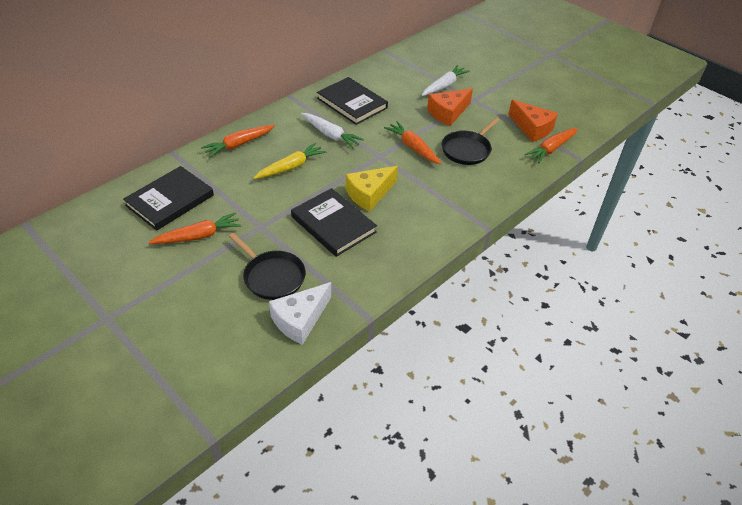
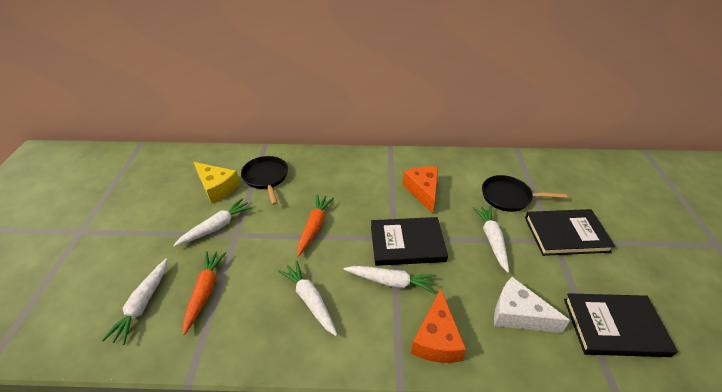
orange carrot: [148,212,241,244] [201,125,275,157] [384,121,441,165] [525,128,578,163] = 4 -> [183,251,226,335] [297,195,334,257] = 2
white carrot: [301,113,364,149] [422,65,470,96] = 2 -> [102,258,167,345] [173,198,253,247] [278,261,337,336] [344,266,437,294] [473,206,509,273] = 5
yellow carrot: [254,143,326,179] = 1 -> none = 0

